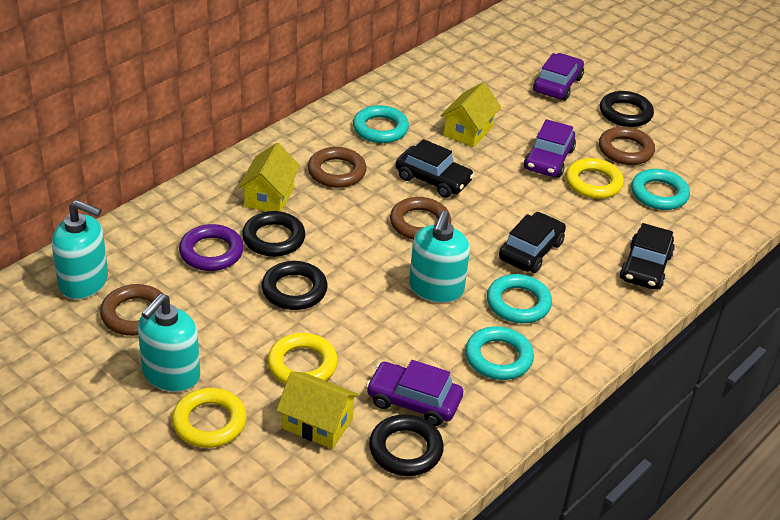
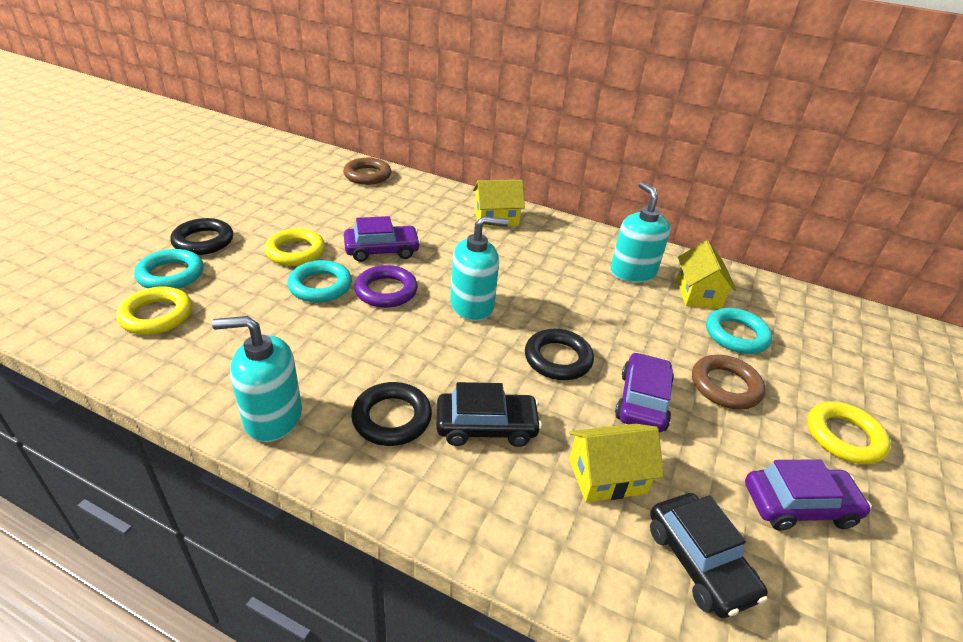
black car: [395,139,474,198] [499,212,566,273] [620,223,675,290] = 3 -> [437,382,542,447] [650,493,768,618] = 2
black ring: [242,211,305,257] [262,261,328,310] [369,414,444,476] [600,91,654,127] = 4 -> [170,218,233,255] [351,382,432,446] [525,329,594,380] = 3
brown ring: [100,284,163,336] [308,147,367,188] [390,197,451,240] [599,126,655,165] = 4 -> [343,158,391,185] [692,355,766,409] = 2
turquoise ring: [353,105,409,143] [465,326,534,380] [487,274,552,323] [631,169,690,210] = 4 -> [134,249,204,289] [287,260,352,303] [706,308,773,354] = 3

